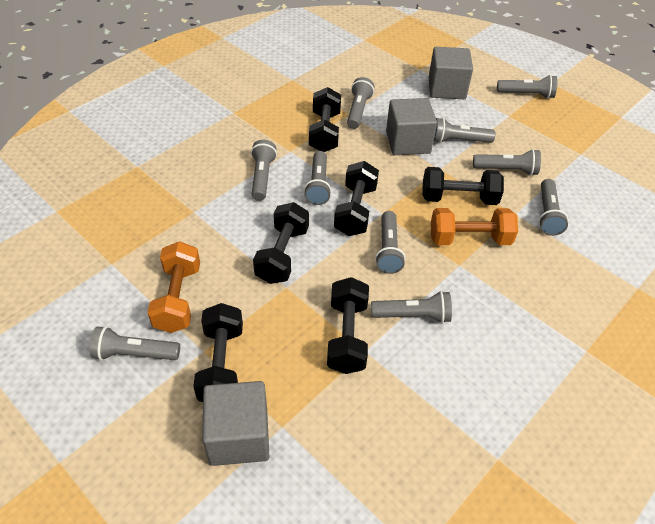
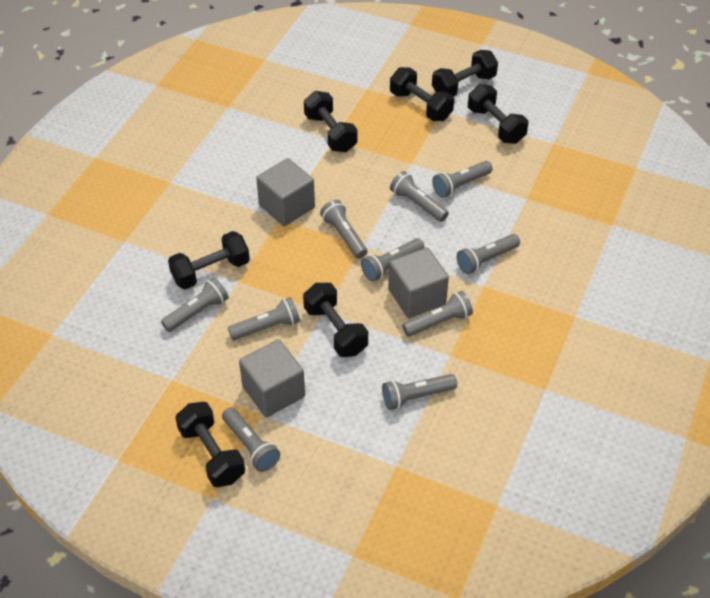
black dumbbell: [193,303,243,402] [253,202,309,284] [309,87,341,152] [327,277,369,374] [334,161,379,236] [422,167,504,205] = 6 -> [168,231,250,289] [175,402,245,487] [303,283,368,357] [304,91,358,152] [390,67,454,121] [432,50,498,96] [468,84,528,144] = 7
orange dumbbell: [147,241,200,333] [431,208,518,245] = 2 -> none = 0

